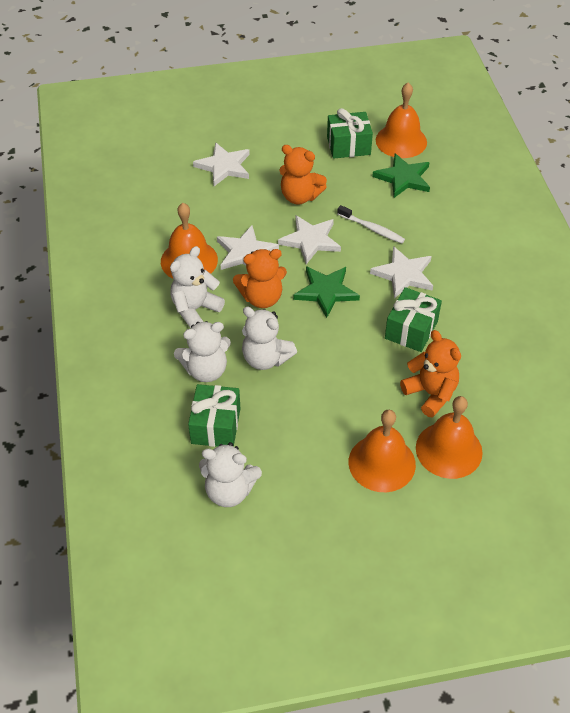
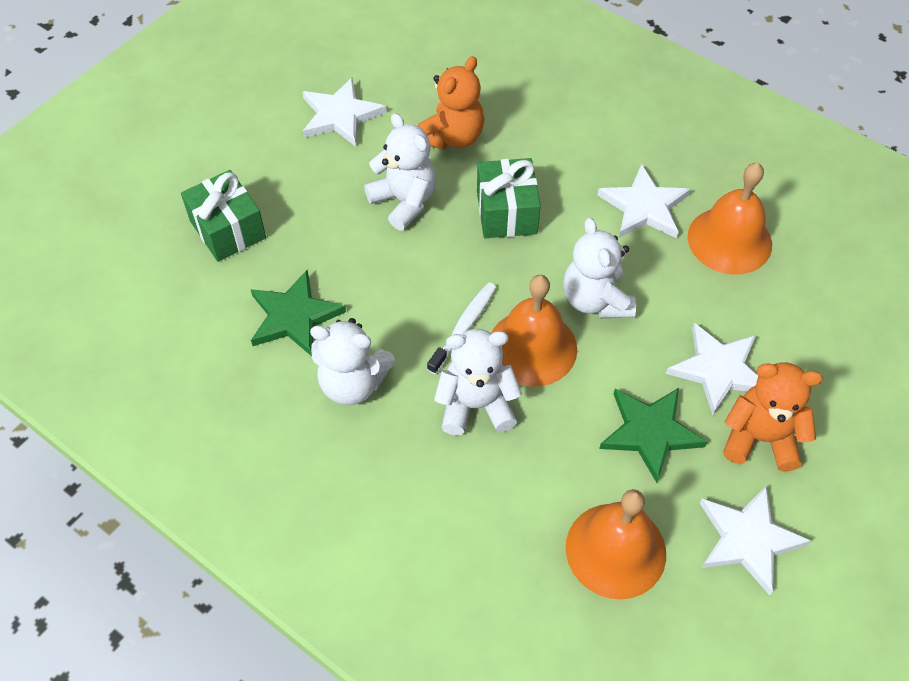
green gift: [188,384,241,447] [327,108,373,159] [385,287,442,352] = 3 -> [181,170,266,262] [477,158,541,238] = 2
orange bell: [161,203,218,279] [349,410,416,492] [376,82,427,158] [416,396,483,479] = 4 -> [491,275,577,387] [566,489,666,599] [688,162,772,275] = 3
orange teddy bear: [233,249,287,308] [279,145,327,204] [400,330,461,418] = 3 -> [418,56,485,150] [723,362,823,472] = 2

